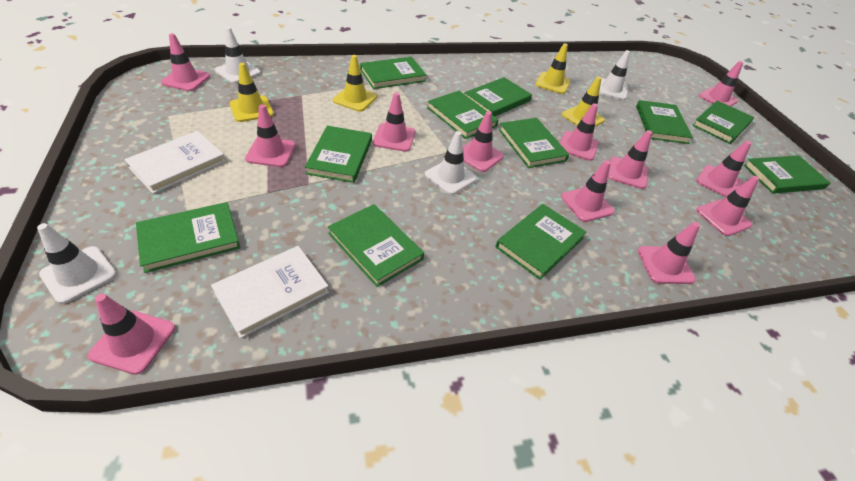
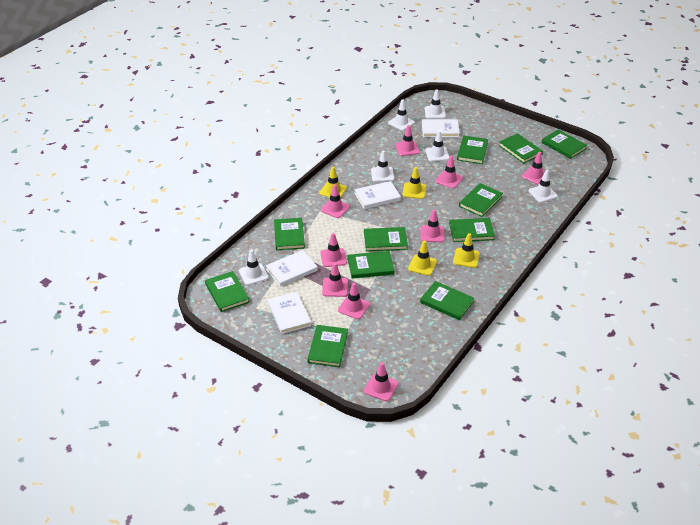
pink traffic cone: [88,294,175,375] [161,33,210,91] [245,104,295,167] [373,93,415,152] [463,111,504,172] [560,103,599,161] [561,160,615,222] [608,130,653,189] [638,222,700,284] [696,141,752,197] [696,176,759,236] [699,61,743,106] = 12 -> [320,233,347,267] [321,184,350,218] [322,263,348,297] [338,282,370,319] [364,362,398,401] [395,125,420,156] [420,209,444,242] [435,156,463,189] [522,152,550,185] = 9
white book: [124,131,226,194] [211,246,329,338] = 2 -> [266,250,318,287] [268,292,311,334] [354,181,401,209] [422,119,460,137] = 4
white traffic cone: [37,223,117,304] [215,27,261,83] [425,131,477,195] [599,50,630,100] = 4 -> [239,249,269,285] [371,151,394,182] [388,100,415,131] [425,89,446,118] [426,131,449,161] [529,170,558,203] = 6

